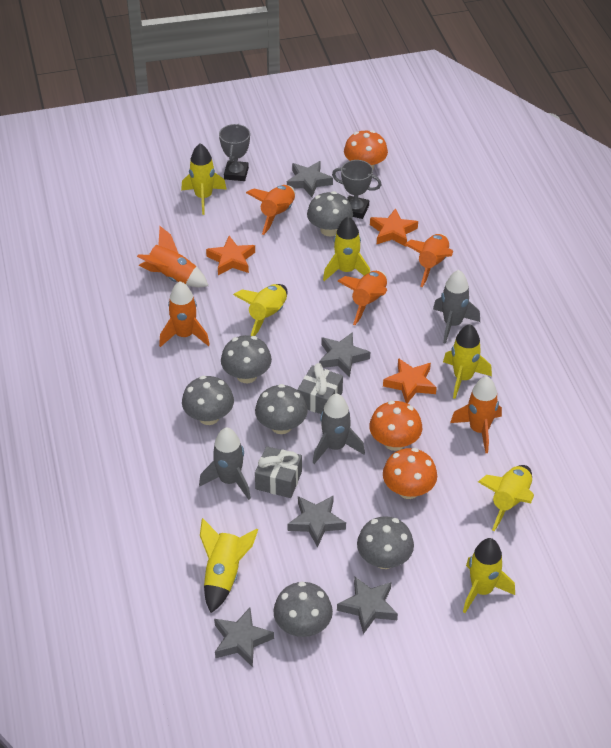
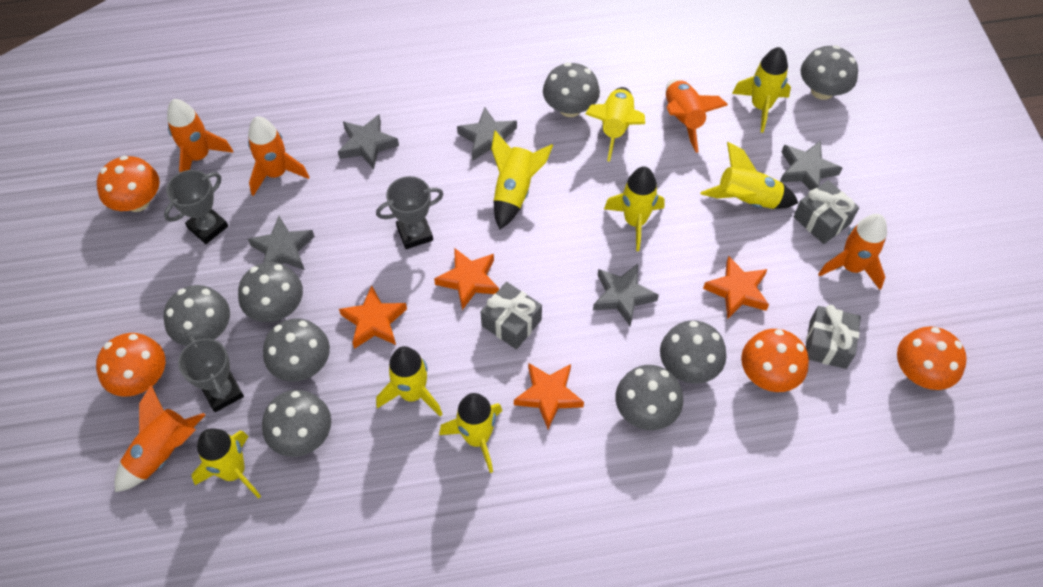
grey gift: [255,446,302,498] [297,363,343,414] = 2 -> [481,282,542,349] [794,180,859,244] [806,305,861,369] = 3
grey mushroom: [182,376,234,425] [221,335,272,383] [255,384,308,434] [273,582,333,637] [307,191,353,236] [357,516,414,569] = 6 -> [163,285,230,346] [238,262,303,322] [262,390,331,457] [263,318,330,382] [543,62,600,117] [615,365,683,430] [660,320,726,384] [800,45,858,100] = 8
grey rocket: [199,427,251,500] [313,393,365,464] [433,270,480,344] = 3 -> none = 0
grey trophy: [219,124,250,181] [332,160,381,219] = 2 -> [164,170,228,244] [178,336,244,412] [376,176,444,249] = 3
orange mushroom: [344,130,388,170] [369,401,422,451] [383,448,437,499] = 3 -> [96,333,165,397] [97,156,160,212] [741,329,809,392] [897,326,967,390] = 4
orange rocket: [137,226,208,287] [159,281,210,347] [246,185,295,235] [338,270,387,325] [405,234,453,287] [450,376,502,453] = 6 -> [114,385,205,492] [167,99,233,172] [248,116,309,196] [666,79,728,153] [818,214,887,290] = 5
orange star: [206,236,255,275] [370,208,418,247] [383,358,437,403] = 3 -> [339,285,407,349] [434,248,499,310] [514,363,584,429] [703,256,769,319] = 4
yellow rocket: [181,143,226,215] [200,518,258,613] [233,284,287,336] [323,217,370,281] [443,324,492,399] [463,538,515,613] [478,465,534,531] = 7 -> [191,428,261,499] [376,346,443,417] [439,393,502,473] [491,131,553,230] [585,87,645,162] [604,166,665,251] [701,142,798,209] [732,47,791,133] = 8

